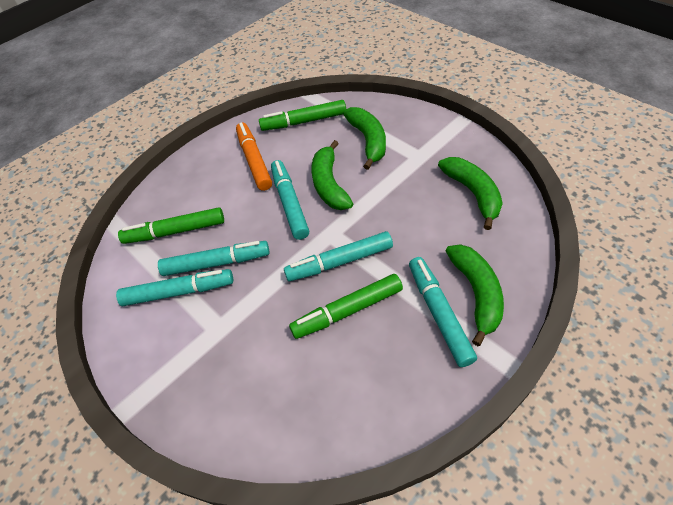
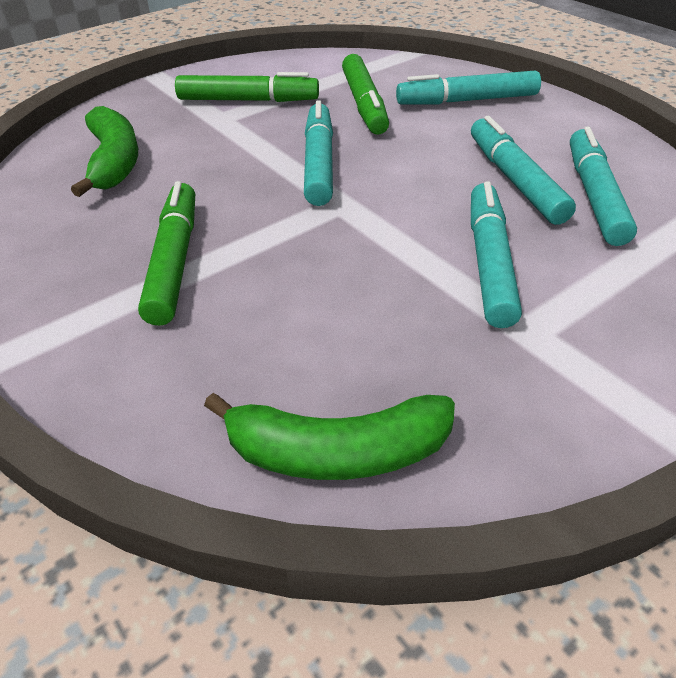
green banana: [311,140,353,210] [343,107,386,170] [438,157,503,230] [446,244,504,346] = 4 -> [71,106,138,197] [204,393,455,480] = 2
orange marker: [236,122,272,191] = 1 -> none = 0

